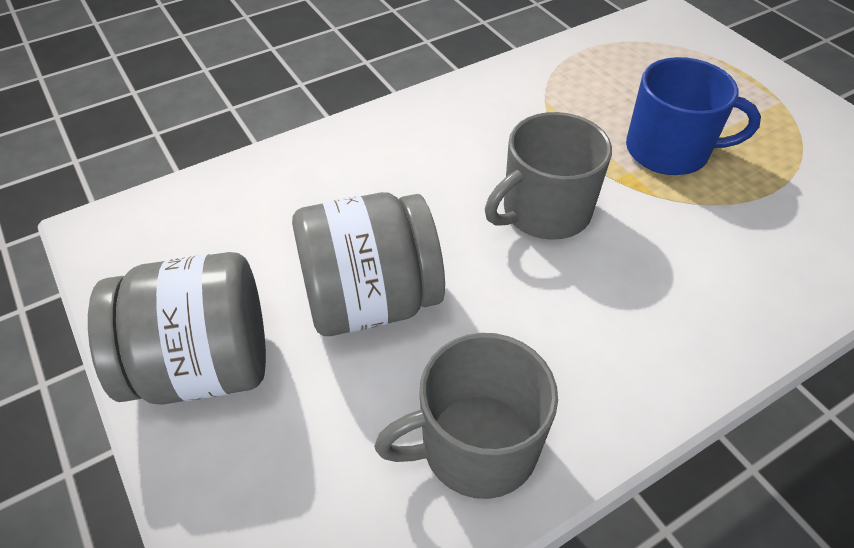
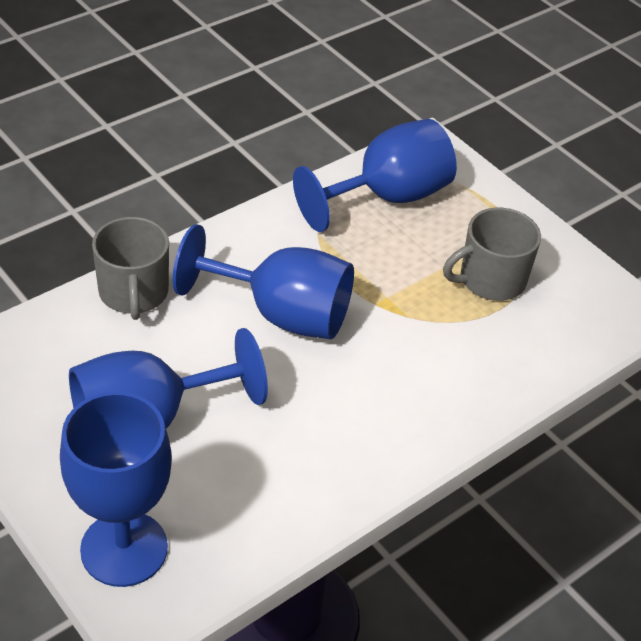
blue goblet: none = 0 -> [60,392,172,587] [69,328,268,429] [173,224,354,339] [293,119,457,232] = 4
blue mug: [626,57,761,175] = 1 -> none = 0
grey jar: [88,252,266,405] [292,192,445,336] = 2 -> none = 0

